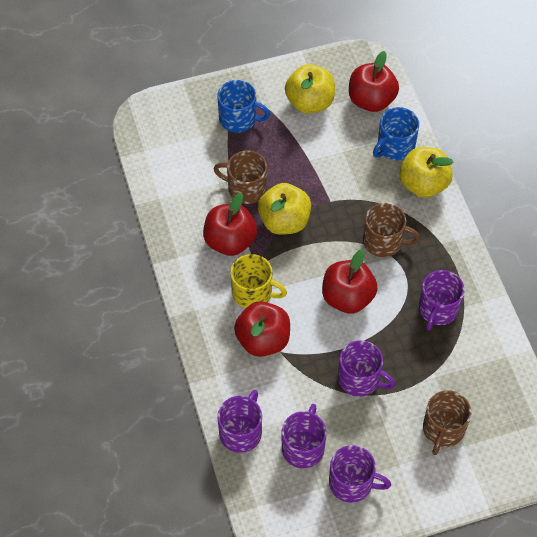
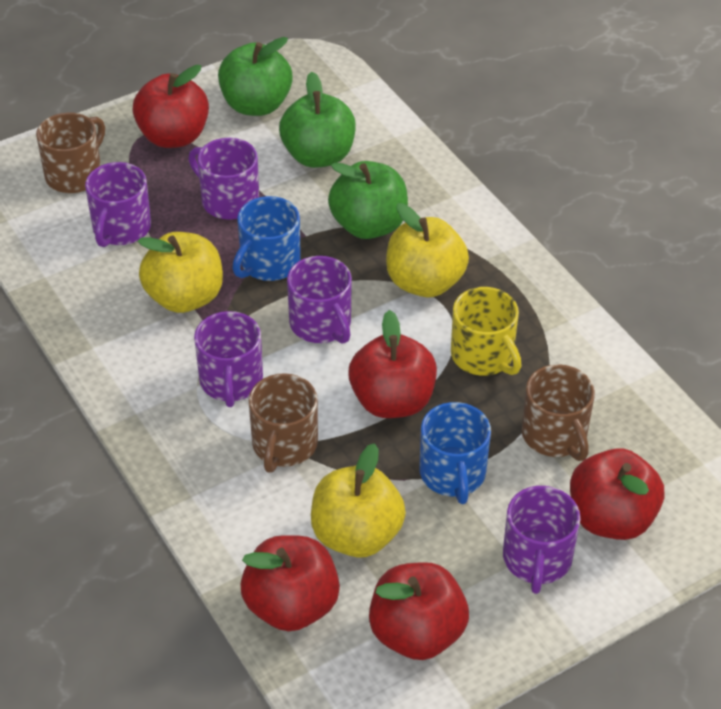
green apple: none = 0 -> [218,37,293,116] [279,72,356,168] [328,161,408,239] = 3
red apple: [203,193,257,256] [234,301,290,357] [322,250,378,314] [349,51,399,112] = 4 -> [133,65,209,148] [240,535,340,631] [348,310,437,418] [369,562,469,660] [570,448,664,540] = 5

